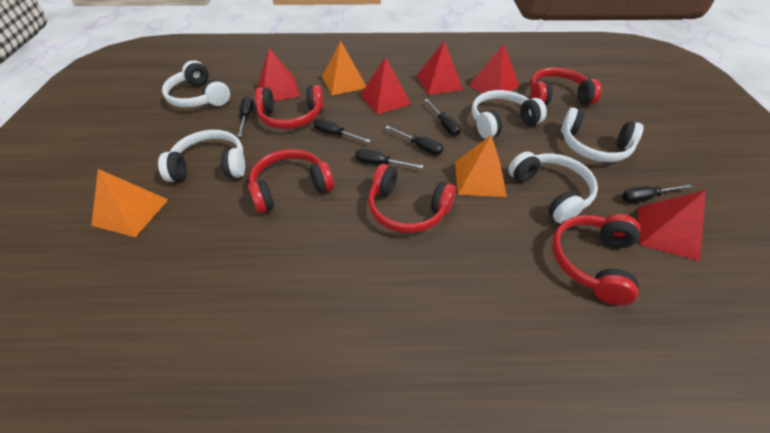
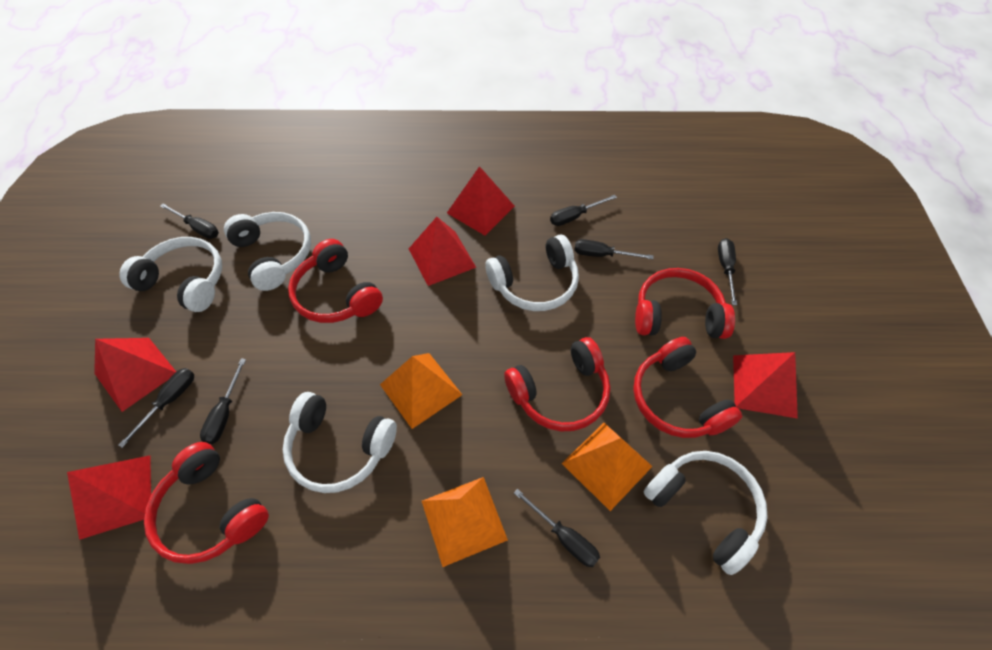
black screwdriver: [237,96,254,137] [313,118,371,143] [355,149,423,169] [385,126,443,155] [425,99,461,136] [622,184,692,203] = 6 -> [118,368,194,448] [160,203,219,239] [200,358,246,444] [514,489,600,567] [550,195,617,226] [574,239,654,259] [718,238,737,305] = 7

